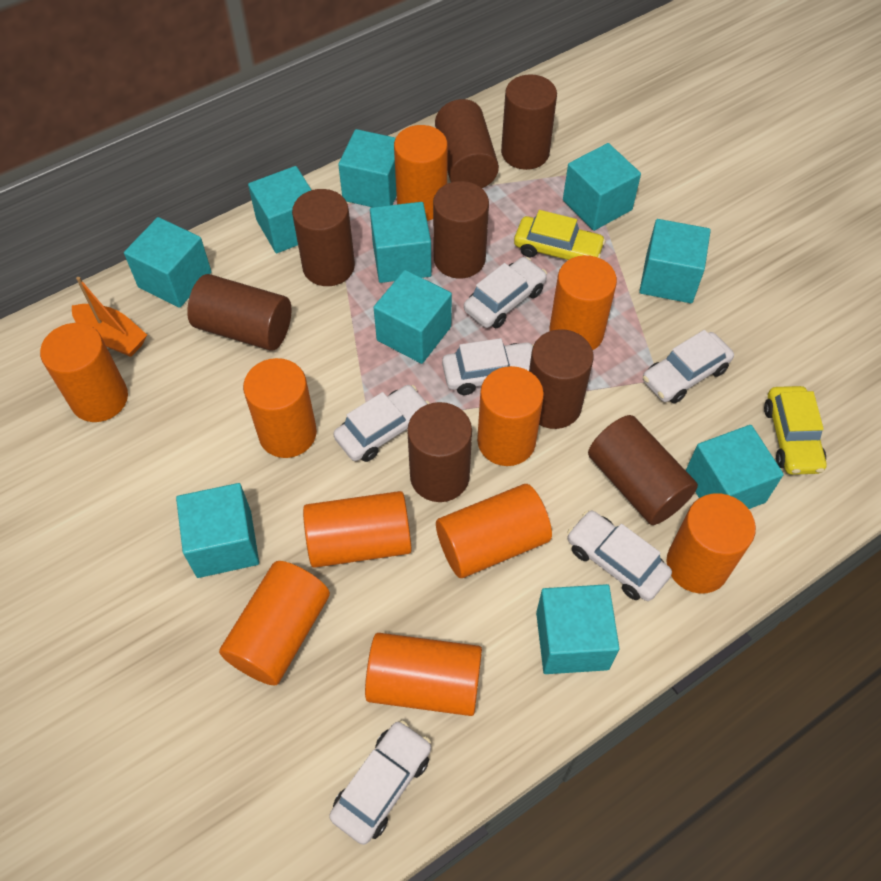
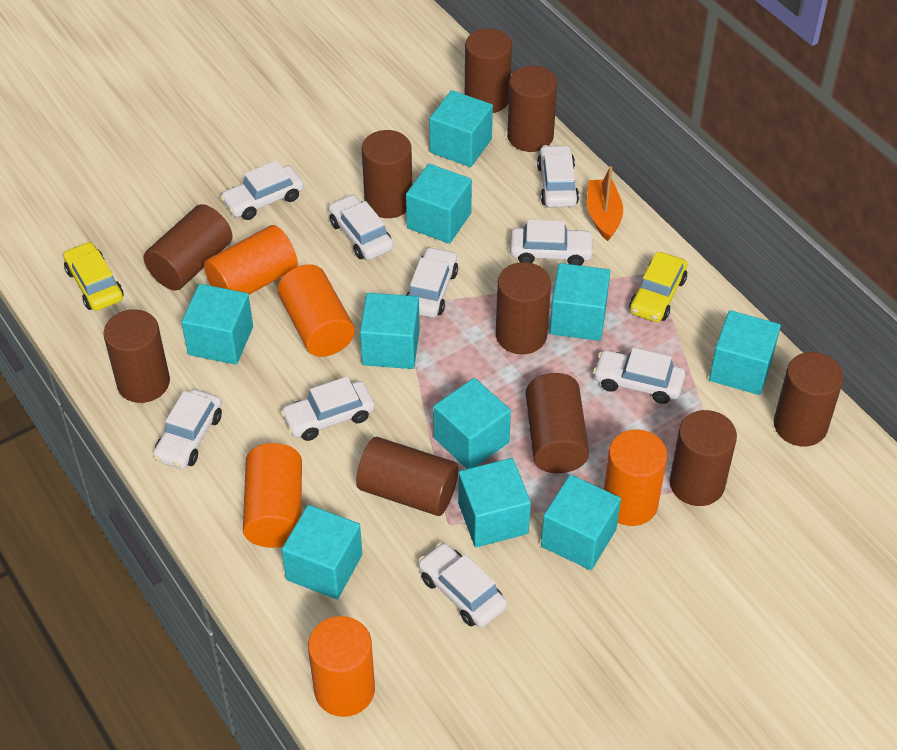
brown cylinder: [187,274,291,351] [292,189,355,286] [407,402,472,502] [433,181,489,279] [435,99,499,188] [501,74,557,170] [529,329,594,429] [588,415,698,525] = 8 -> [103,309,170,403] [143,204,233,291] [356,437,458,516] [362,130,412,218] [465,28,512,113] [496,262,551,354] [507,66,557,152] [526,373,589,473] [669,410,737,506] [774,352,844,446] = 10
orange cylinder: [40,323,128,422] [219,561,330,686] [243,358,317,458] [303,491,412,568] [365,633,482,716] [394,125,448,221] [436,484,552,578] [477,366,544,466] [550,255,617,350] [666,493,756,593] = 10 -> [204,225,298,295] [243,443,302,548] [277,264,355,357] [308,616,375,717] [604,430,667,526] = 5
white car: [329,720,431,845] [333,385,430,462] [442,338,533,395] [464,257,547,328] [567,511,672,601] [643,330,734,403] = 6 -> [153,389,222,469] [220,160,304,220] [281,376,375,441] [328,194,393,260] [406,247,458,318] [418,543,507,627] [510,220,594,266] [537,145,579,208] [593,348,685,404] = 9

